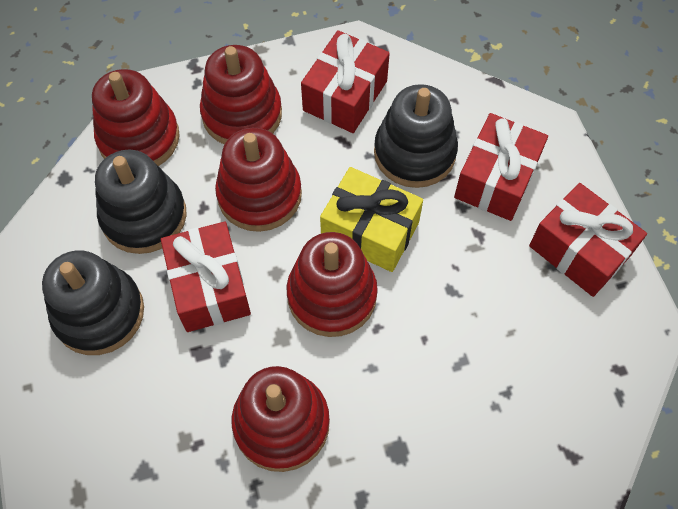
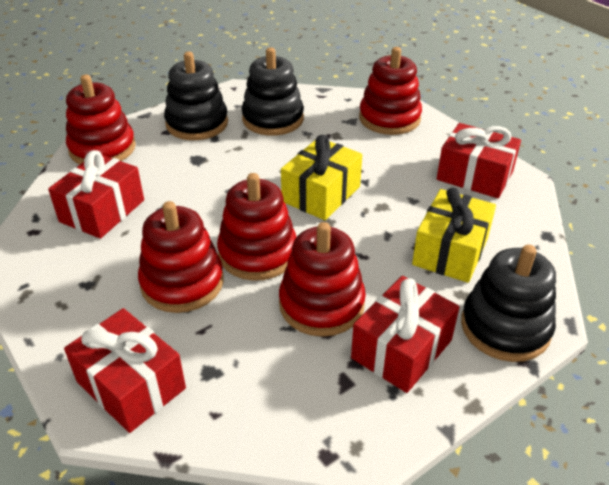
yellow gift: [320,167,423,272] = 1 -> [281,135,362,220] [412,188,496,283] = 2

